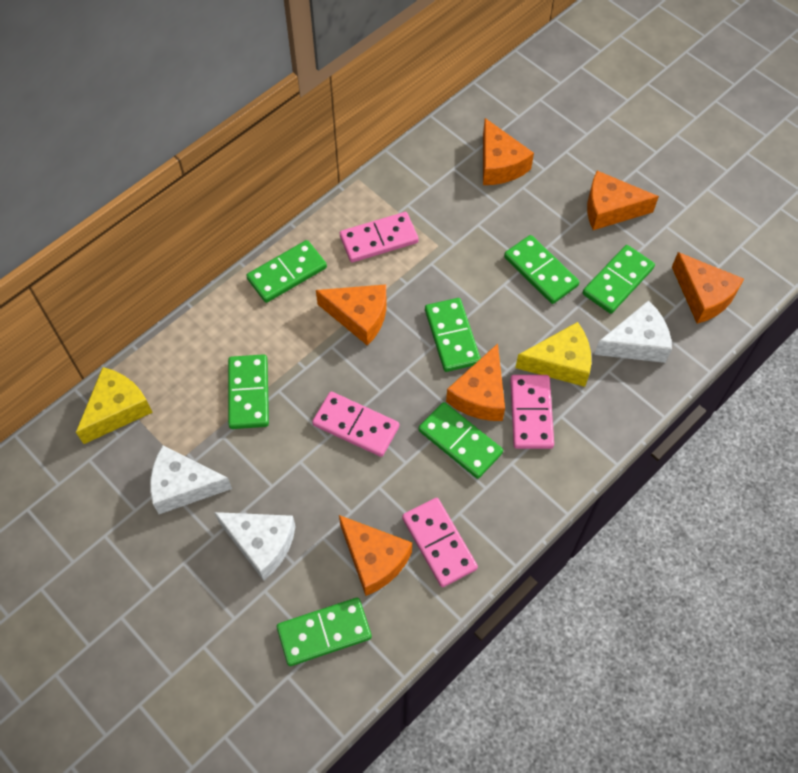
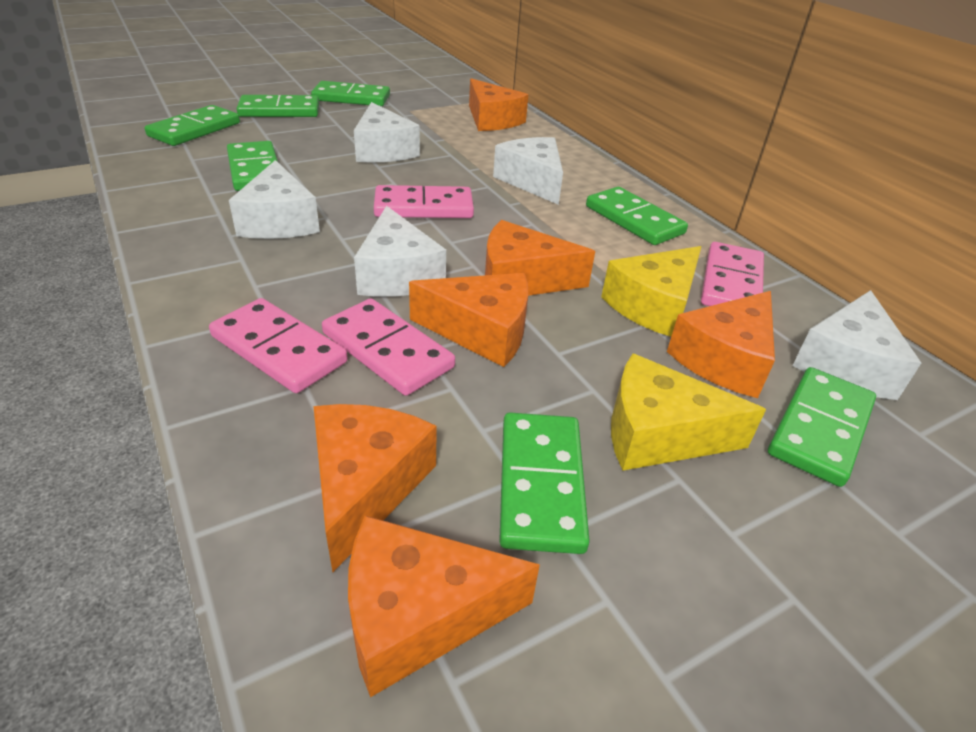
white cheese: [150,445,232,514] [214,512,296,581] [594,300,672,363] = 3 -> [229,160,320,239] [354,102,420,162] [354,206,446,297] [493,137,563,205] [792,290,921,400] = 5

